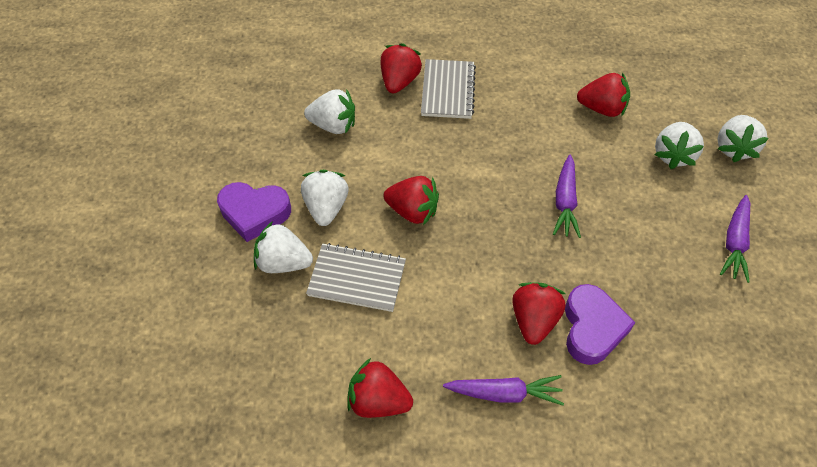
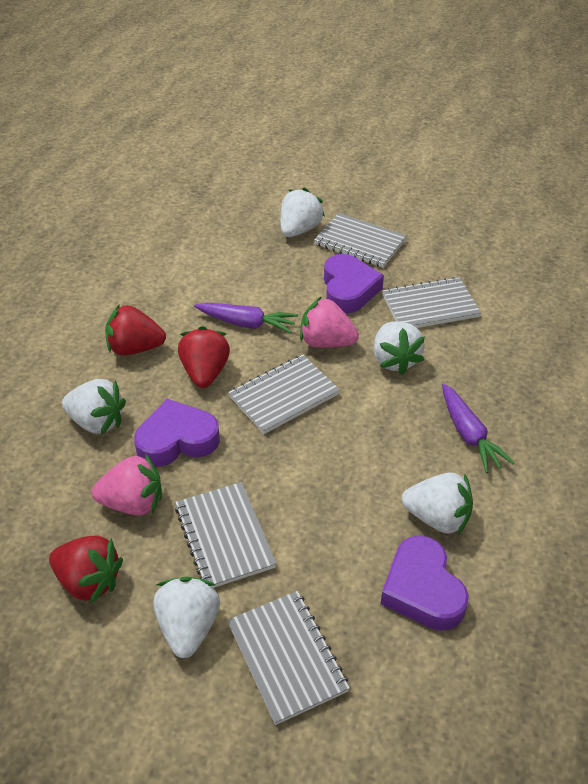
grey notebook: [306,243,406,312] [421,59,476,119] = 2 -> [175,482,277,588] [227,591,350,725] [228,355,340,434] [314,213,407,268] [383,277,481,328] = 5
pink strawberry: none = 0 -> [92,453,162,516] [300,296,359,348] = 2
purple carrot: [443,375,564,406] [553,155,581,238] [720,195,750,283] = 3 -> [194,303,298,333] [442,384,514,473] = 2
purple heart: [217,182,291,242] [565,284,636,365] = 2 -> [134,399,220,467] [324,254,384,314] [381,535,469,631] = 3
red strawberry: [347,358,413,418] [380,43,422,94] [384,176,439,225] [512,282,565,345] [577,73,630,117] = 5 -> [49,535,123,604] [105,304,166,356] [178,326,230,388] = 3

